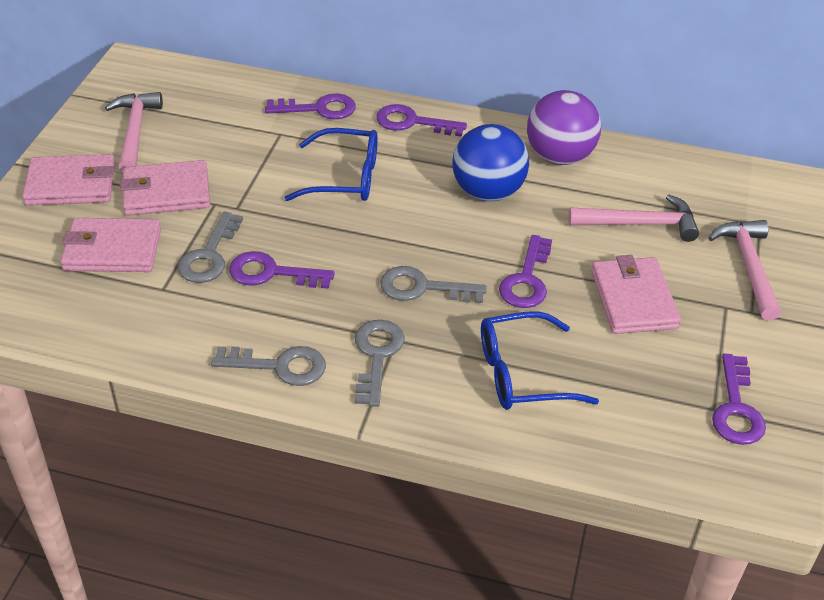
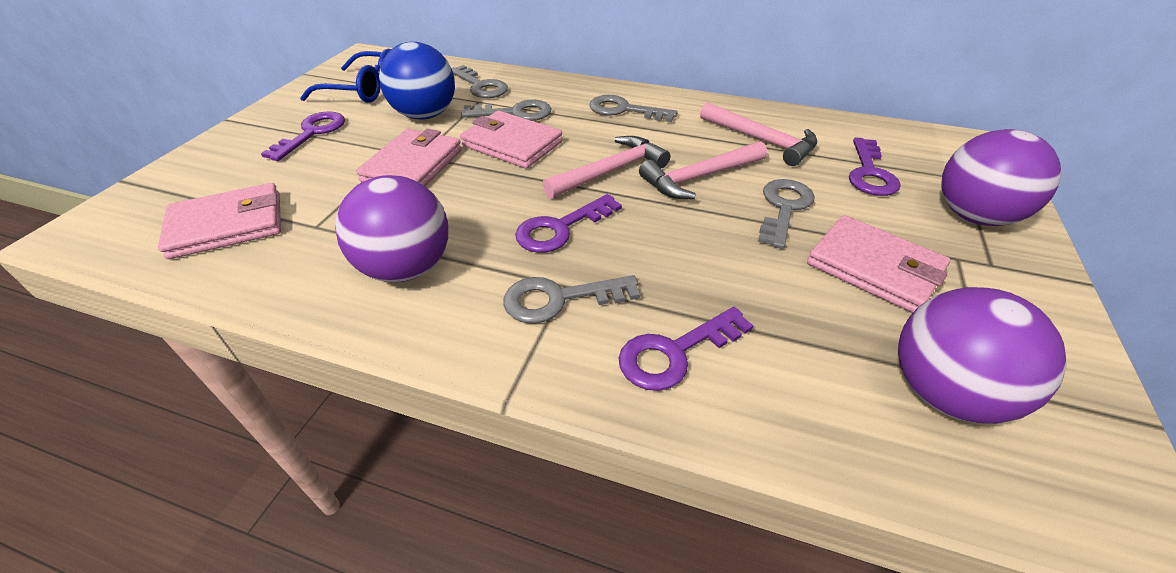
blue glasses: [285,128,378,201] [481,311,599,410] = 2 -> [300,49,391,103] = 1
grey key: [178,212,243,283] [211,346,326,386] [355,320,405,407] [380,266,487,303] = 4 -> [452,65,508,98] [461,99,552,121] [503,275,640,324] [589,95,678,122] [758,179,815,249] = 5
purple ball: [527,90,601,165] = 1 -> [335,175,448,282] [898,287,1067,424] [941,129,1061,226] = 3
purple key: [229,251,335,289] [265,94,356,119] [376,104,467,137] [499,235,552,308] [712,354,766,445] = 5 -> [261,111,345,161] [515,194,622,253] [618,307,754,391] [849,137,901,196] = 4

